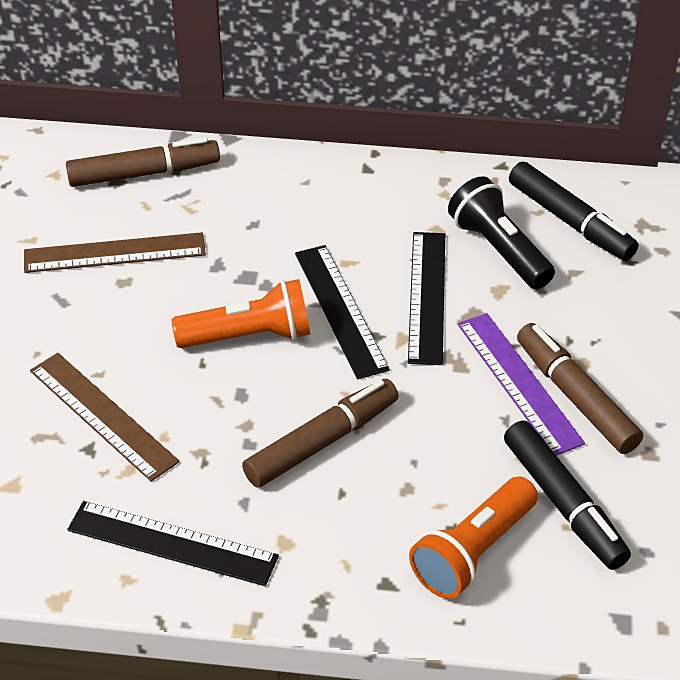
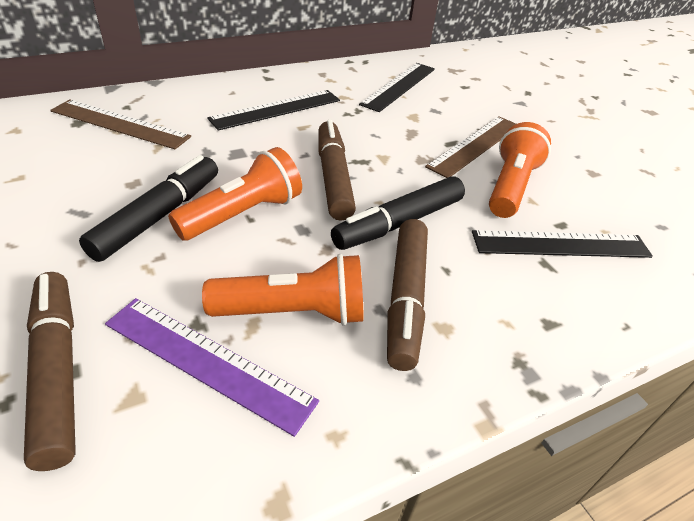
black flashlight: [448,176,555,289] = 1 -> none = 0
orange flashlight: [171,279,310,348] [409,477,538,599] = 2 -> [168,147,302,241] [202,254,363,326] [489,122,551,218] = 3

